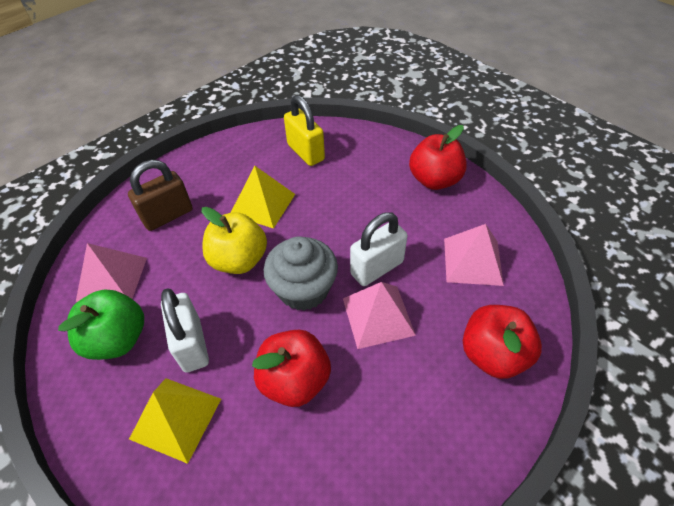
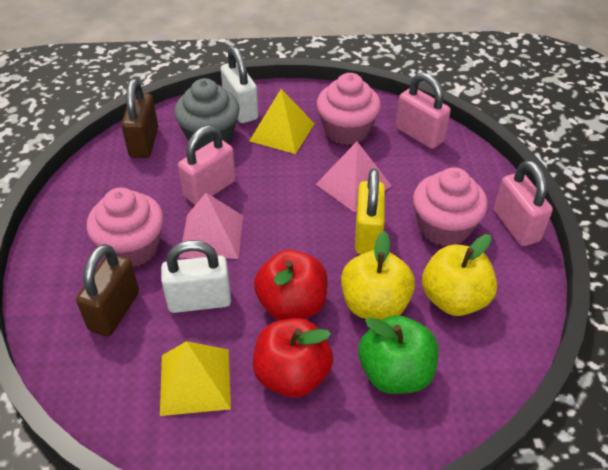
brown padlock: [128,160,193,231] = 1 -> [76,244,139,336] [121,79,158,158] = 2
pink cupcake: none = 0 -> [87,188,164,267] [317,73,381,145] [413,167,488,246] = 3
pink padlock: none = 0 -> [178,125,236,205] [396,73,451,149] [494,160,553,246] = 3
pink pyramid: [76,243,147,302] [343,282,416,349] [444,224,504,286] = 3 -> [179,193,243,259] [316,142,392,213] = 2
red apple: [252,330,331,407] [409,125,467,190] [463,305,542,379] = 3 -> [253,318,333,397] [254,250,328,321] = 2
yellow apple: [202,207,267,274] = 1 -> [341,231,415,320] [422,234,497,316] = 2

